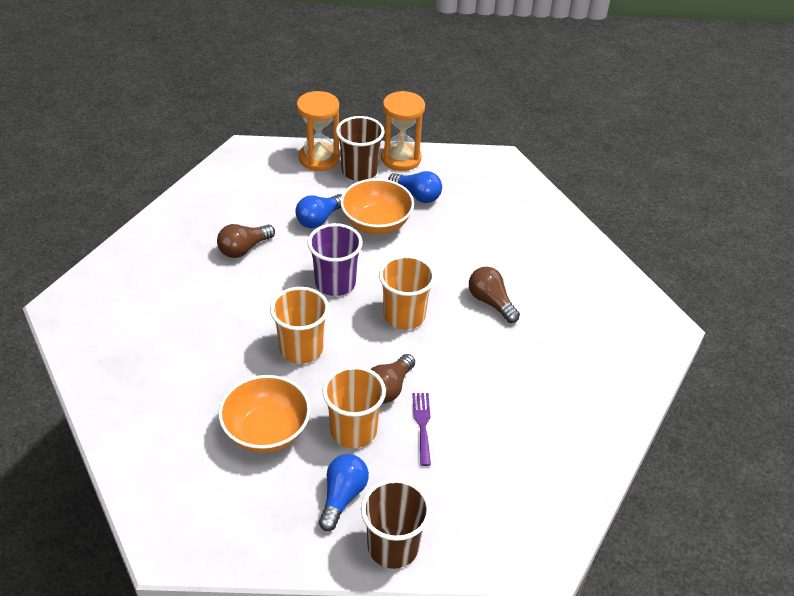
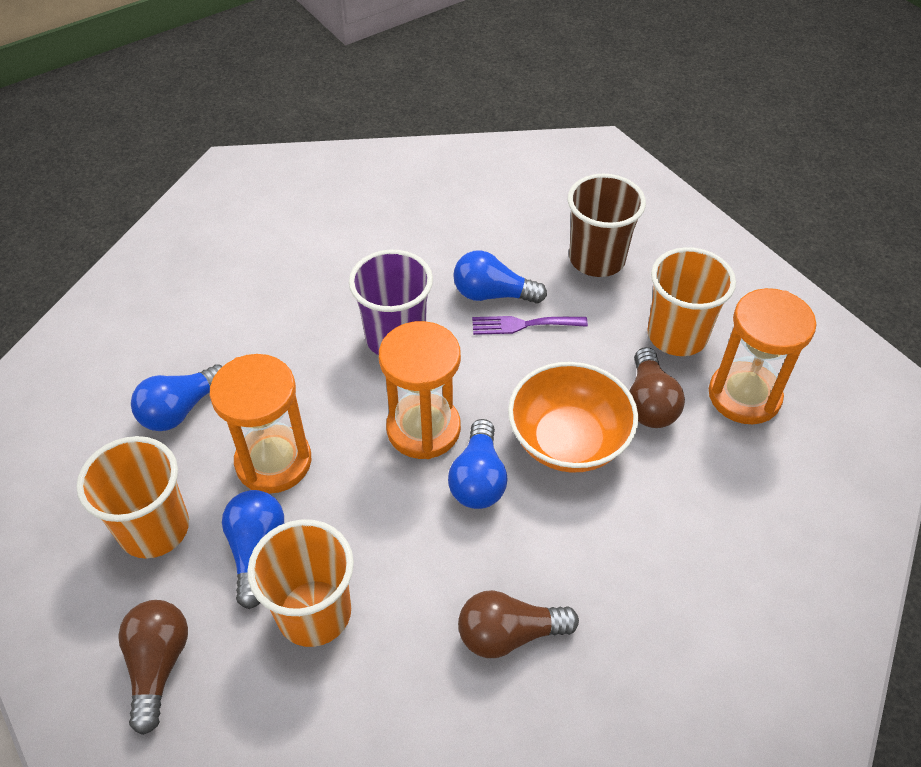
blue light bulb: [295,194,342,228] [319,454,369,531] [388,171,442,203] = 3 -> [131,364,223,431] [222,490,284,609] [448,419,507,509] [453,250,547,304] = 4
brown cup: [336,116,385,181] [361,479,431,569] = 2 -> [568,174,646,277] = 1
orange bowl: [219,375,310,453] [340,178,414,235] = 2 -> [508,362,638,473] = 1
orange hourglass: [297,91,340,171] [381,91,425,171] = 2 -> [210,354,311,494] [379,321,461,459] [709,288,816,424] = 3

